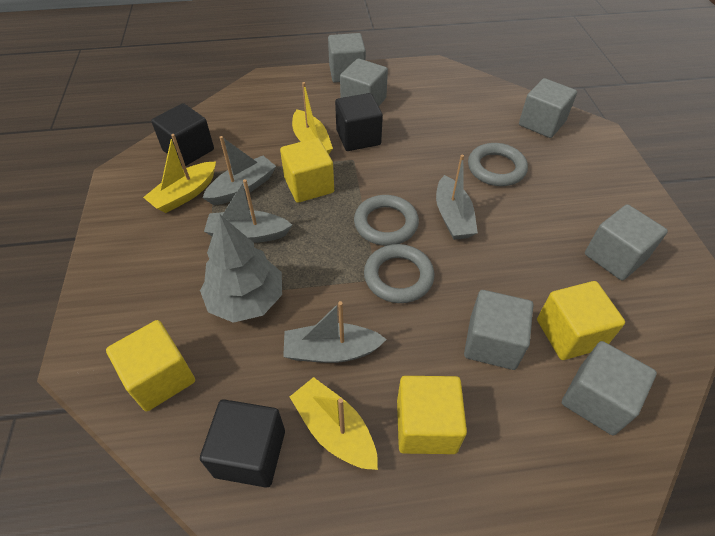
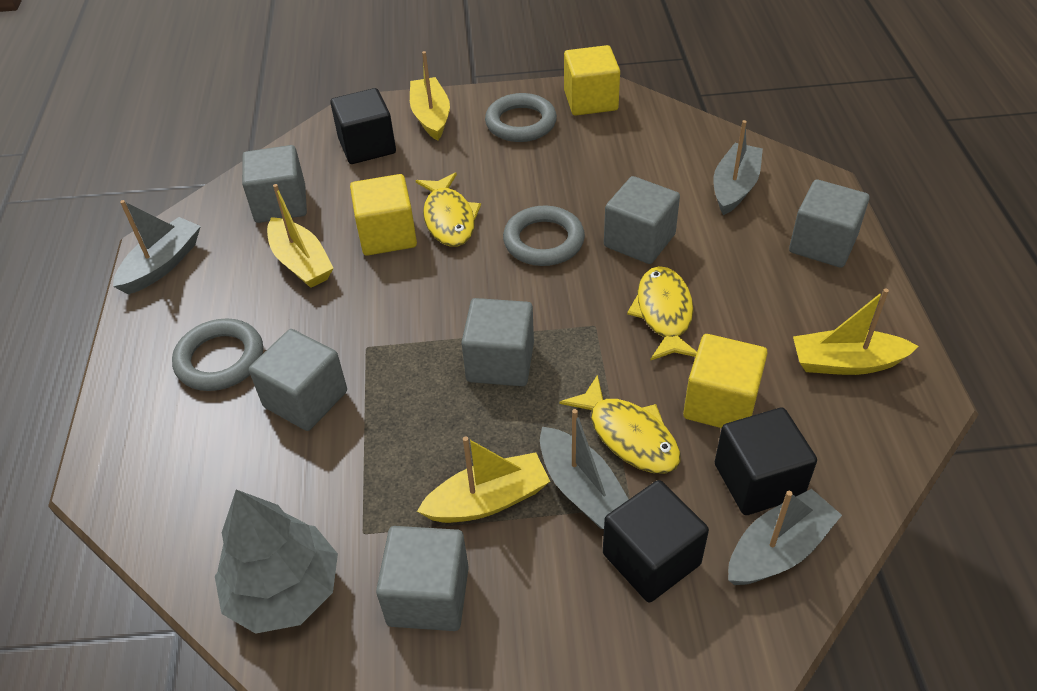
yellow boat: [143,134,216,213] [290,377,378,470] [292,82,333,154] = 3 -> [267,184,334,288] [410,51,450,141] [417,436,550,523] [793,289,919,375] = 4
yellow cube: [106,320,195,411] [280,138,334,203] [397,376,467,454] [537,281,625,360] = 4 -> [350,174,417,256] [564,45,620,116] [683,334,768,428] = 3
yellow fish: none = 0 -> [415,172,481,247] [560,374,680,473] [627,266,697,361] = 3

